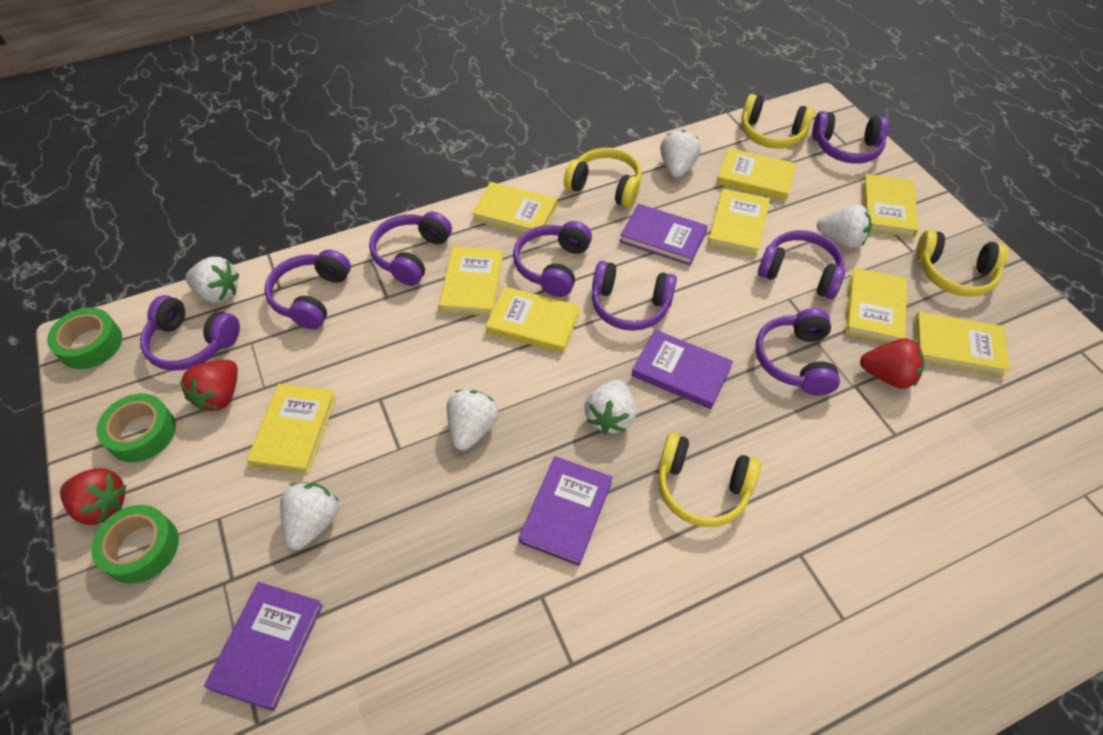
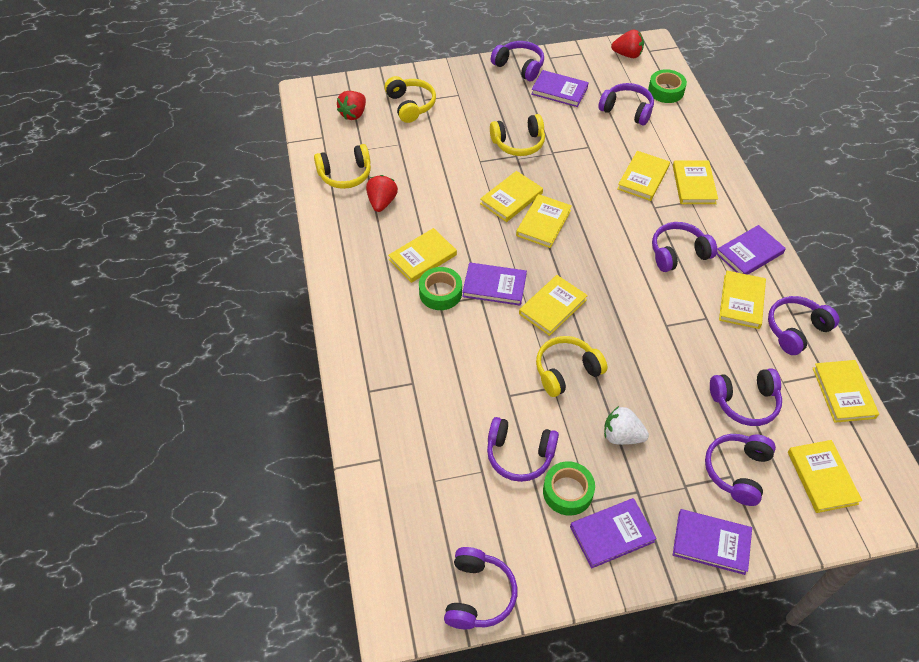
purple book: [204,582,323,711] [519,456,613,566] [620,204,708,265] [632,330,733,409] = 4 -> [462,262,527,306] [531,70,589,107] [570,498,657,569] [673,509,752,575] [717,225,786,275] = 5
white strawberry: [185,257,239,303] [280,483,339,550] [447,390,498,451] [584,380,636,434] [660,130,701,178] [817,204,872,248] = 6 -> [604,406,649,445] = 1

